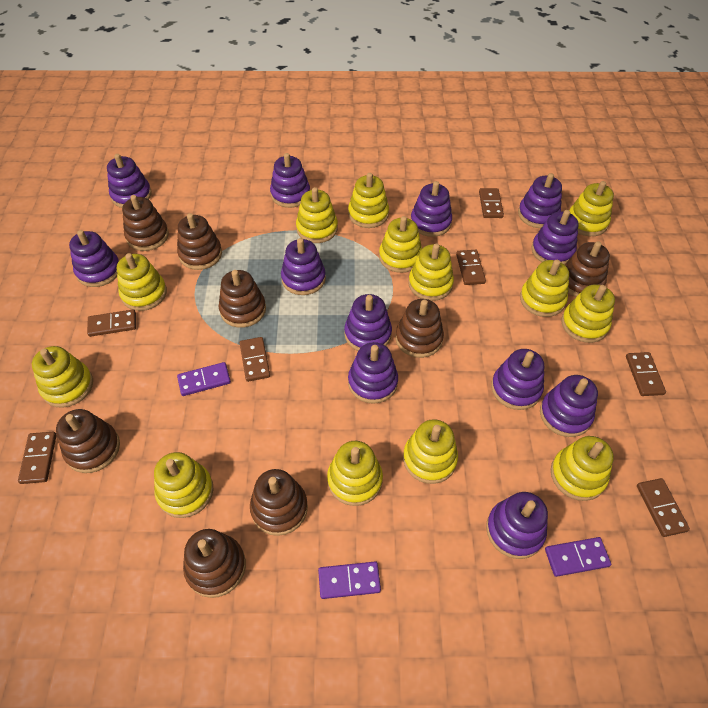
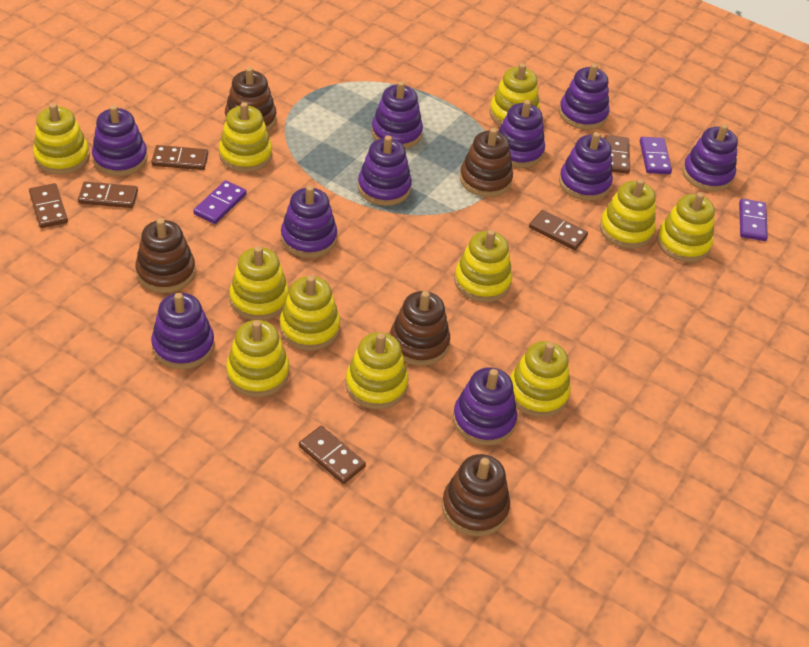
brown domino: [18,432,57,484] [87,309,136,337] [240,337,270,382] [456,250,486,285] [479,188,504,218] [626,352,666,396] [637,478,690,537] = 7 -> [29,183,68,228] [78,182,138,208] [151,145,208,170] [299,426,366,484] [529,210,588,250] [604,135,630,174] = 6
brown stacking toy: [56,409,120,473] [122,195,169,251] [177,213,222,270] [183,529,246,598] [219,270,266,328] [250,469,308,536] [396,299,444,358] [565,241,610,297] = 8 -> [135,218,195,293] [225,67,277,132] [390,291,450,366] [442,454,510,536] [460,128,513,197] = 5
purple stacking toy: [69,230,119,287] [107,154,152,208] [270,153,310,208] [281,238,326,295] [344,294,392,351] [348,342,398,404] [411,181,452,237] [486,492,548,559] [491,349,544,410] [518,173,562,228] [531,210,579,265] [540,375,598,437] = 12 -> [92,105,148,176] [151,293,215,369] [281,185,337,258] [358,135,412,206] [372,81,423,149] [453,367,517,446] [498,100,545,168] [559,64,609,130] [559,132,613,201] [682,124,738,192] = 10
yellow stacking toy: [32,346,93,408] [117,253,167,311] [154,452,214,518] [296,187,338,243] [327,441,383,506] [348,173,389,228] [379,216,422,273] [403,419,458,484] [408,243,454,301] [520,260,569,317] [551,436,614,501] [561,285,615,343] [569,181,614,236] = 13 -> [33,103,90,175] [219,102,272,172] [226,320,289,397] [229,246,289,321] [280,275,340,351] [346,332,409,409] [454,230,512,302] [489,63,540,126] [510,341,571,418] [600,179,656,249] [657,192,715,262] = 11

